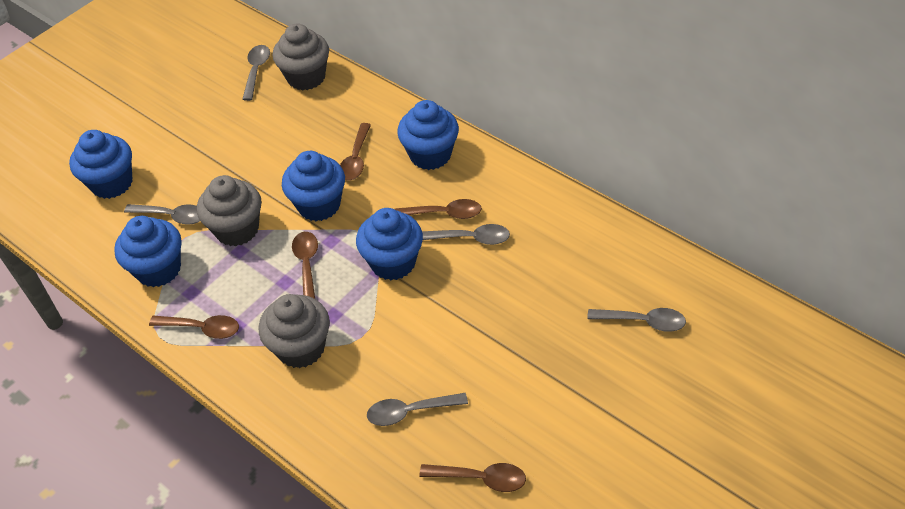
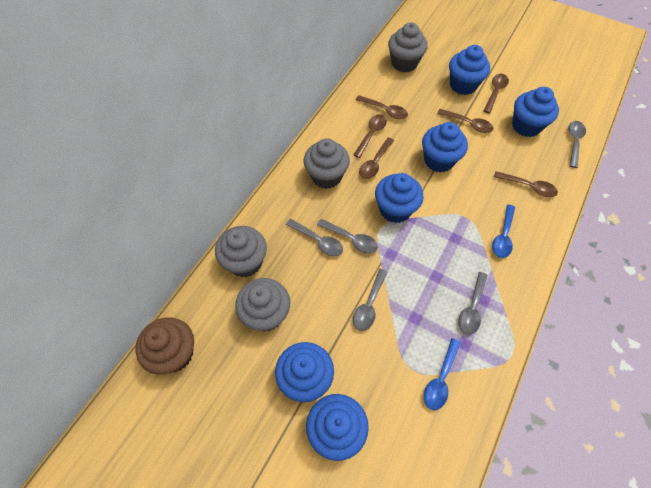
blue cupcake: [69,130,132,199] [114,216,181,287] [282,151,345,221] [356,208,423,280] [397,100,459,170] = 5 -> [275,342,334,402] [306,394,369,461] [375,173,424,223] [422,122,468,172] [449,45,490,95] [512,87,559,137] = 6
blue spoon: none = 0 -> [424,338,461,410] [492,205,515,258] = 2
brown cupcake: none = 0 -> [135,317,194,374] = 1
brown spoon: [149,315,239,339] [292,232,318,299] [340,123,371,181] [394,199,482,219] [419,463,526,492] = 5 -> [353,114,387,158] [356,95,408,119] [359,138,394,179] [437,109,493,133] [483,74,509,114] [494,171,558,197] = 6
grey cupcake: [197,175,261,246] [259,294,330,368] [273,23,329,91] = 3 -> [215,226,267,277] [235,278,290,332] [304,139,350,189] [388,22,428,73] = 4

